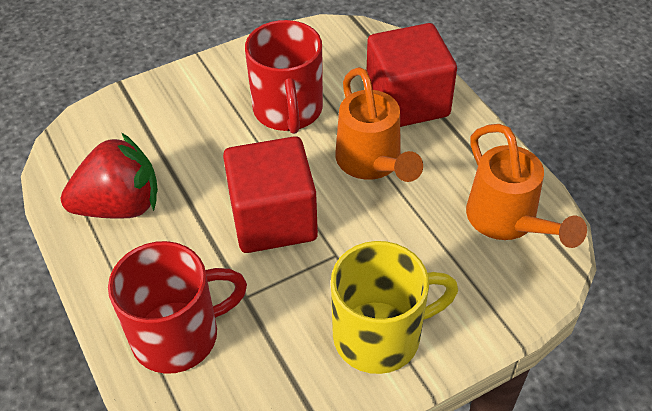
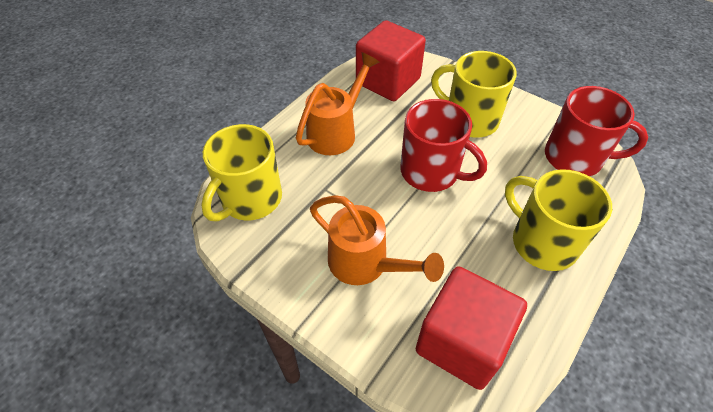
red strawberry: [61,133,158,219] = 1 -> none = 0
yellow mug: [331,241,458,374] = 1 -> [201,124,282,222] [431,51,517,138] [505,169,612,271] = 3

